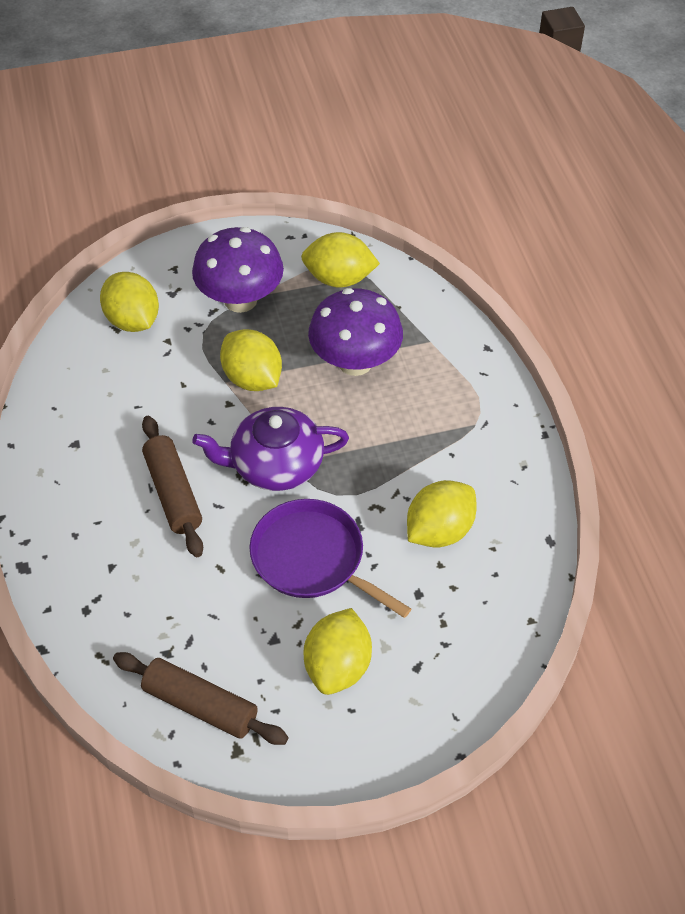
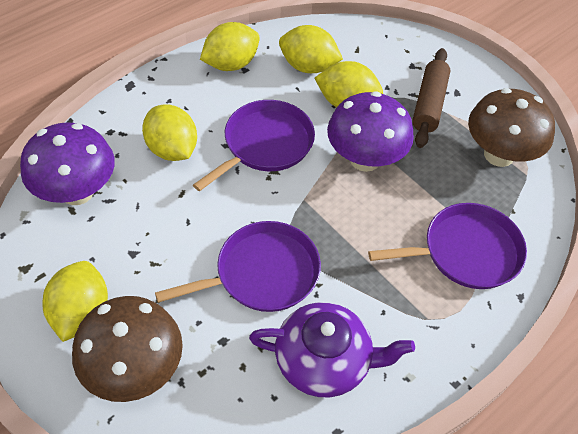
brown mushroom: none = 0 -> [72,296,183,402] [468,88,555,167] = 2
brown rolling pin: [113,652,288,745] [142,416,203,557] = 2 -> [412,48,450,148] = 1
purple pan: [250,499,411,618] = 1 -> [155,221,321,312] [193,100,315,191] [368,203,527,289] = 3

